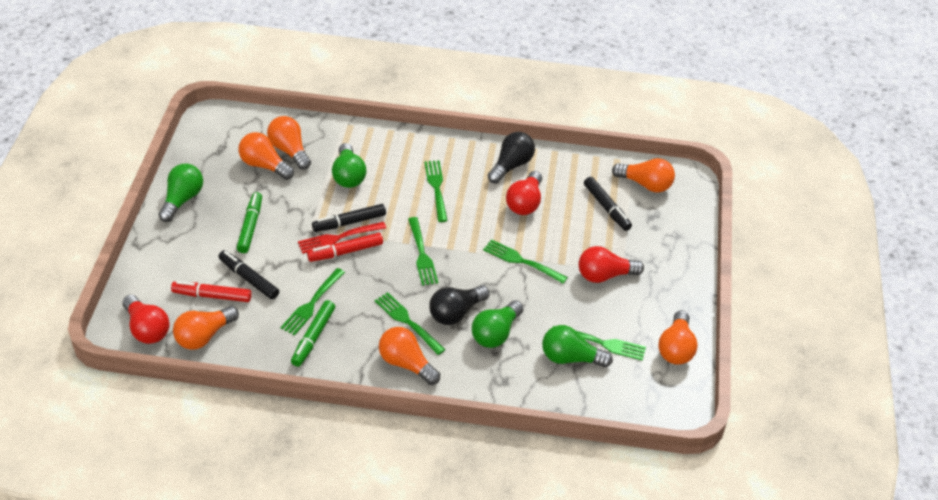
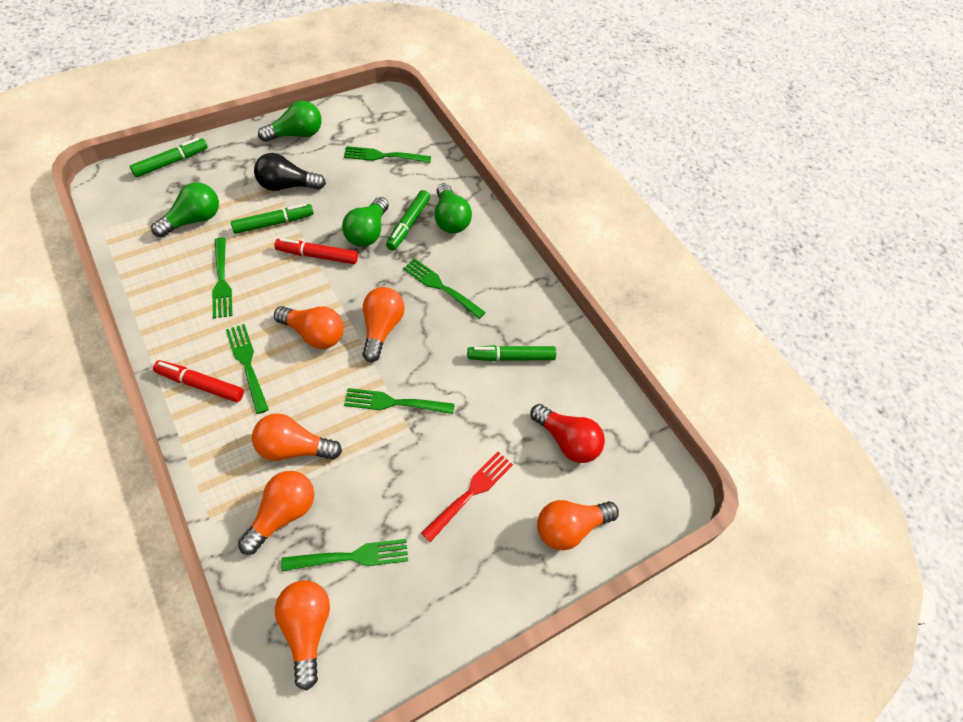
black light bulb: [429,285,490,325] [488,132,535,184] = 2 -> [254,153,326,191] = 1
black marker: [218,250,279,299] [312,204,386,232] [584,177,632,231] = 3 -> none = 0
green marker: [237,192,262,253] [291,300,335,367] = 2 -> [130,138,208,177] [231,204,314,234] [386,190,430,251] [467,345,556,361] = 4
red light bulb: [123,295,170,344] [506,171,542,215] [579,246,644,283] = 3 -> [530,404,605,463] = 1

